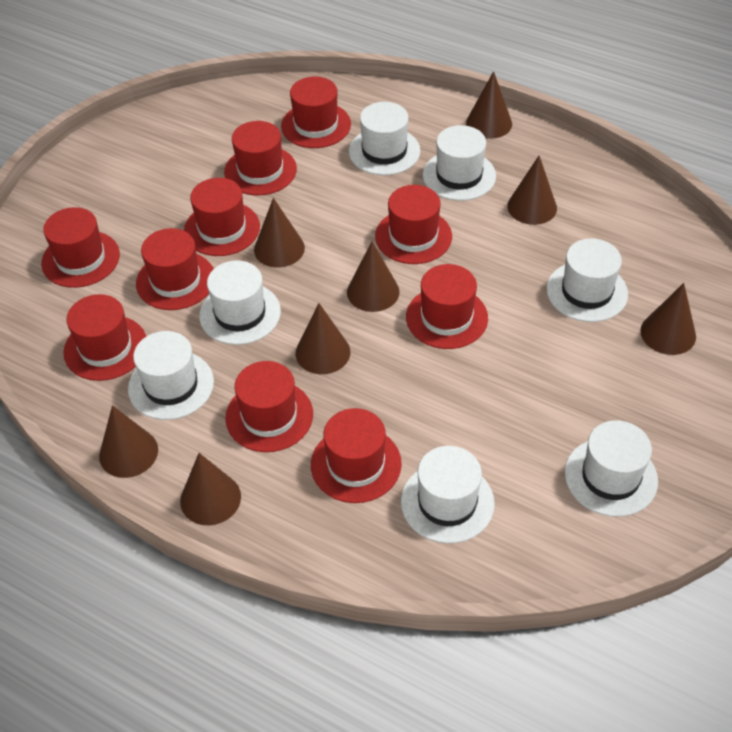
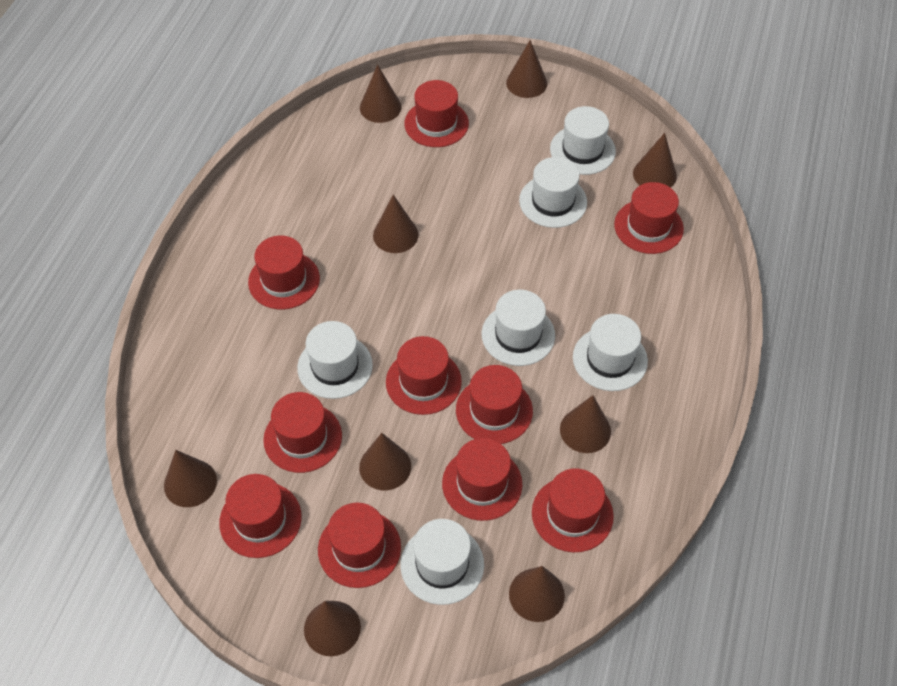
brown cone: [99,405,158,478] [180,453,241,525] [254,198,305,268] [296,303,350,374] [347,242,400,312] [466,71,512,139] [507,156,557,225] [640,283,696,355] = 8 -> [164,450,217,507] [304,601,361,656] [359,433,411,490] [360,64,402,123] [373,195,418,253] [506,40,547,98] [509,566,565,622] [560,395,611,453] [633,133,677,188] = 9
white hat: [128,331,214,420] [199,260,281,345] [349,102,420,175] [401,446,495,544] [423,125,496,201] [547,239,628,322] [565,420,658,517] = 7 -> [297,321,373,399] [400,519,484,605] [482,290,555,366] [519,157,587,228] [550,106,616,175] [573,314,648,391] = 6

